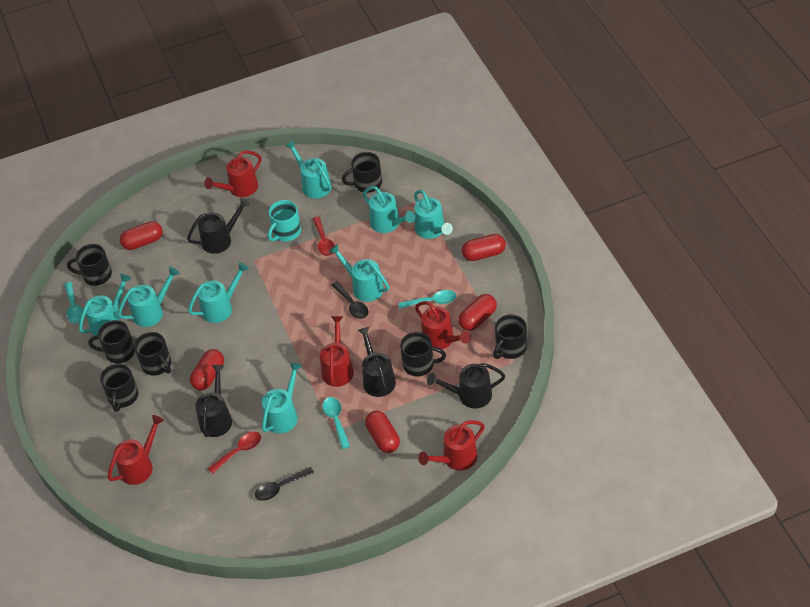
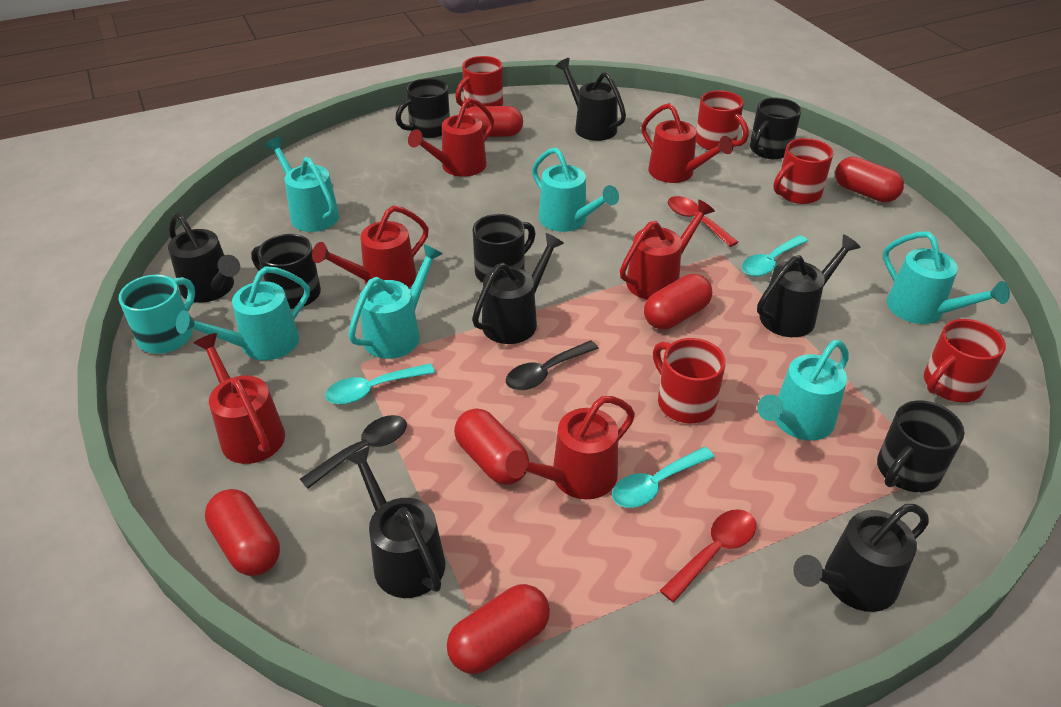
black mug: [67,244,112,286] [89,320,135,363] [100,363,138,412] [134,332,171,376] [342,152,382,193] [400,332,446,376] [493,315,527,359] = 7 -> [251,234,321,309] [395,78,450,138] [472,214,536,282] [750,98,801,159] [877,401,964,492] = 5
black watering can: [187,198,250,254] [195,365,232,437] [358,327,396,397] [427,363,505,408] = 4 -> [168,213,240,303] [345,446,445,598] [472,233,564,344] [555,58,626,141] [757,234,861,337] [793,504,929,612] = 6
red capsule: [120,221,163,250] [190,349,224,390] [365,411,400,453] [458,294,497,331] [462,234,506,261] = 5 -> [205,489,280,576] [447,584,550,674] [454,408,529,485] [464,106,523,137] [644,274,712,330] [835,157,904,202] = 6
red mug: none = 0 -> [455,56,503,109] [653,338,726,424] [696,90,749,150] [773,138,833,204] [924,319,1006,402] = 5
red watering can: [108,415,164,485] [204,150,261,197] [320,316,354,387] [415,301,471,349] [418,420,485,471] = 5 -> [194,333,285,464] [312,205,429,288] [408,97,494,177] [506,396,635,499] [620,199,715,299] [641,103,733,183] = 6
turquoise watering can: [79,274,131,336] [118,267,180,327] [188,262,249,323] [262,362,302,434] [286,140,332,199] [329,244,389,302] [363,186,415,233] [414,190,453,239] = 8 -> [176,266,310,360] [265,137,339,232] [348,244,443,359] [532,148,619,232] [757,340,849,440] [883,231,1010,324] = 6

